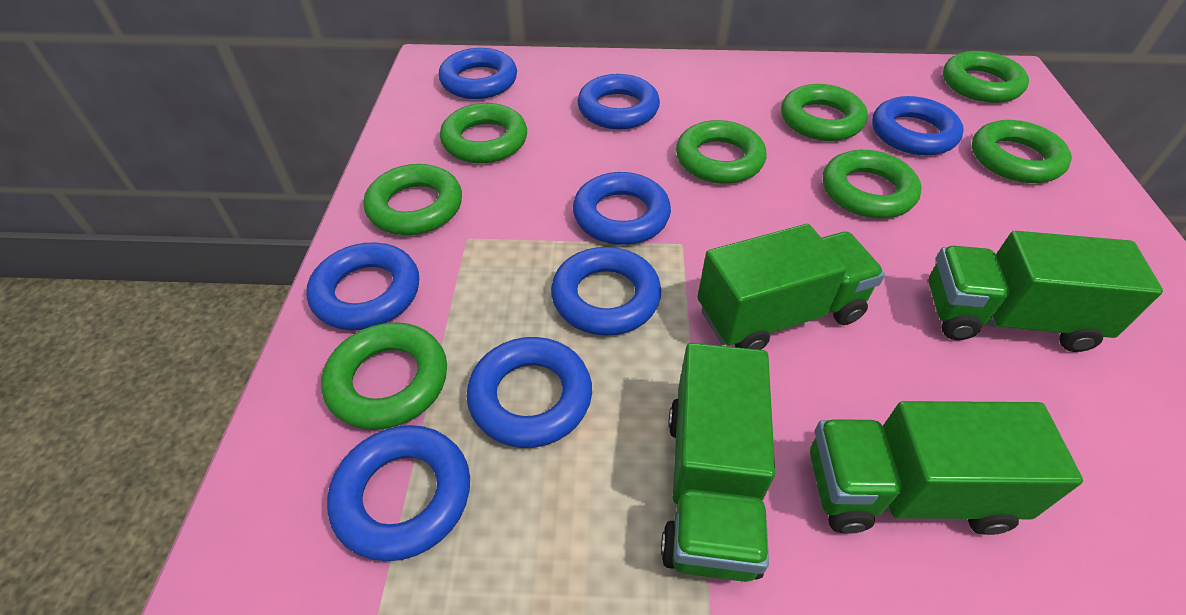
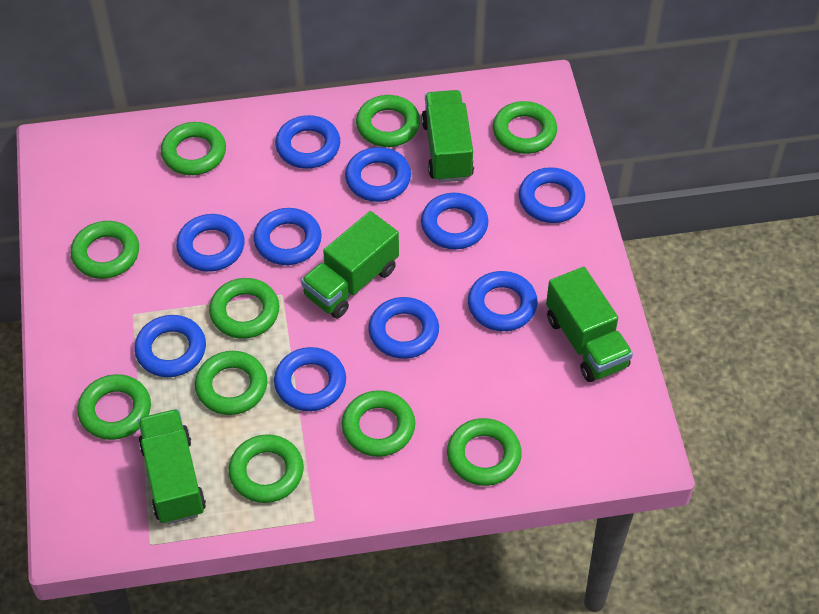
blue ring: [306,243,419,330] [327,425,470,561] [439,48,517,99] [467,337,592,448] [551,247,661,336] [573,172,671,245] [577,74,660,129] [872,96,964,155] = 8 -> [134,315,206,377] [176,214,245,272] [254,208,322,265] [274,347,346,411] [275,115,340,169] [345,147,411,202] [368,297,439,359] [421,193,488,249] [468,271,538,331] [519,167,585,223] = 10
green ring: [321,322,447,430] [364,164,462,235] [440,103,527,163] [676,120,766,184] [781,84,868,141] [823,150,922,218] [943,51,1029,103] [972,120,1072,183] = 8 -> [70,221,139,279] [77,374,151,440] [161,122,226,175] [195,351,267,415] [209,278,280,339] [228,434,304,503] [342,390,415,457] [356,95,420,147] [447,418,522,486] [493,101,557,154] = 10

